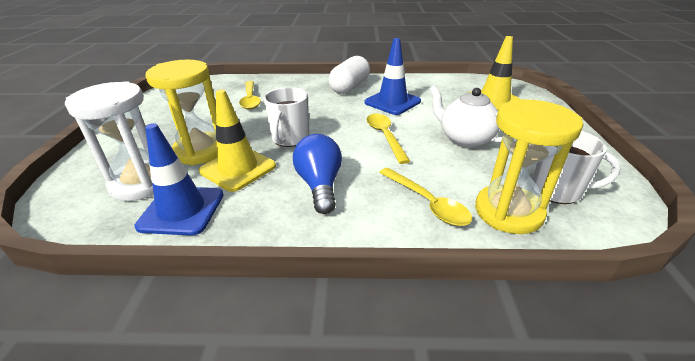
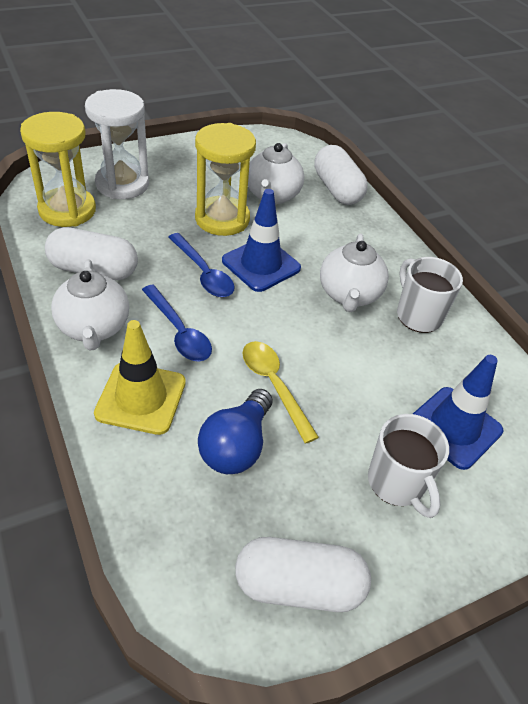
blue spoon: none = 0 -> [142,285,212,362] [168,233,235,297] = 2
white capsule: [329,56,370,94] = 1 -> [45,227,138,280] [235,537,371,612] [314,145,367,205] = 3
white teapot: [429,86,502,148] = 1 -> [51,259,129,351] [248,143,304,204] [320,233,389,312] = 3
yellow spoon: [239,81,261,110] [367,114,410,164] [379,168,472,226] = 3 -> [242,341,319,444] = 1
yellow traffic cone: [199,89,276,192] [467,36,522,110] = 2 -> [94,320,186,435] = 1

